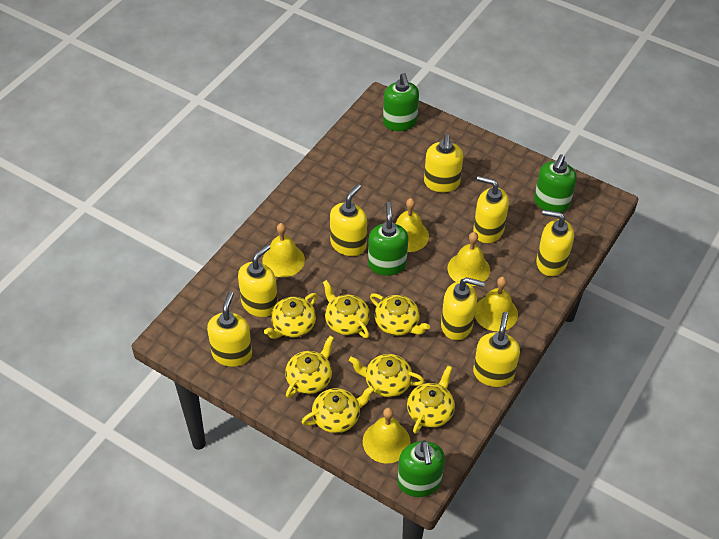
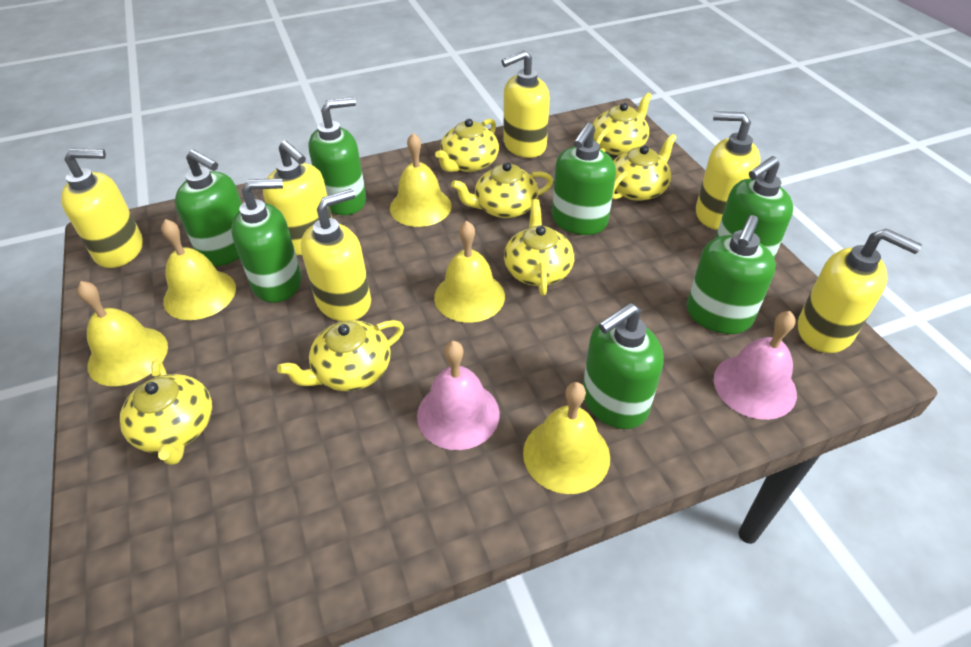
green soap dispenser: [368,202,408,276] [383,73,419,131] [397,440,445,497] [534,154,577,213] = 4 -> [175,149,242,266] [231,178,302,303] [308,97,366,215] [552,123,616,235] [583,303,664,429] [687,215,776,334] [716,156,793,258] = 7
pink bell: none = 0 -> [417,341,500,450] [714,311,797,420] = 2
yellow soap dispenser: [207,291,252,367] [238,244,278,317] [330,184,367,256] [424,134,463,192] [441,277,485,340] [473,176,509,243] [473,312,520,387] [536,210,574,276] = 8 -> [61,149,143,268] [263,140,332,255] [301,189,371,321] [501,50,550,158] [696,111,760,230] [798,228,922,353] = 6

